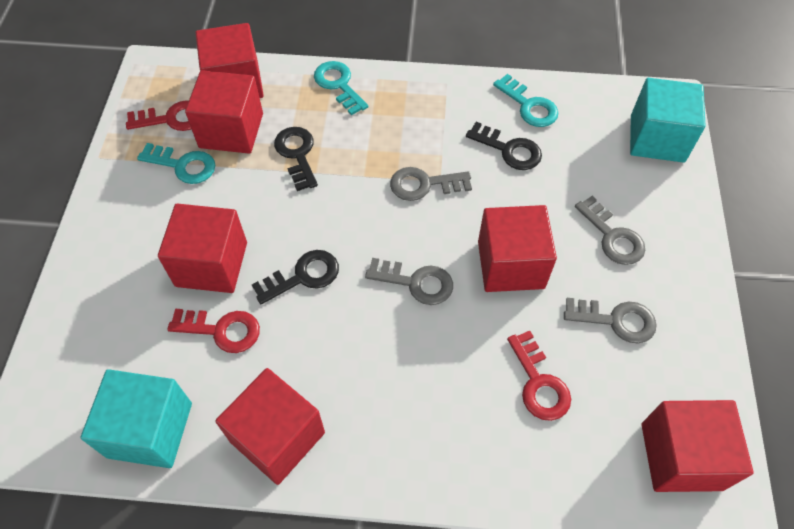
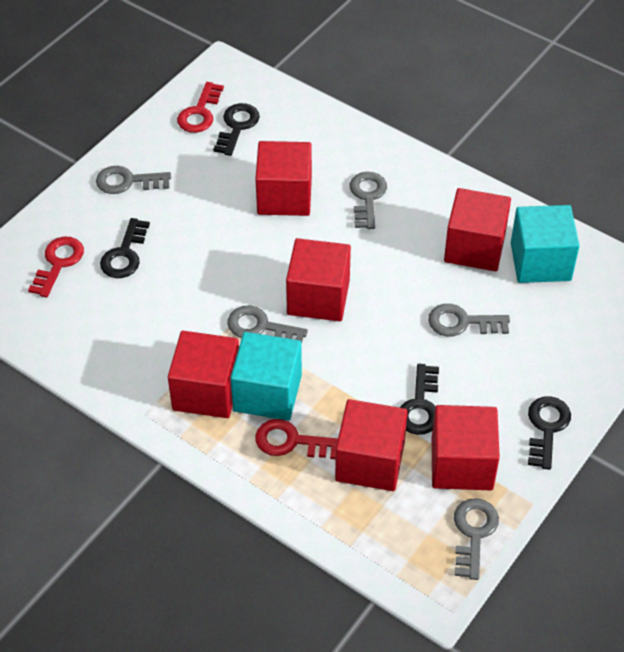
black key: [252,250,339,304] [274,127,318,191] [466,122,542,170] = 3 -> [100,218,150,278] [213,103,260,156] [400,364,439,435] [528,396,571,470] = 4
grey key: [365,258,453,305] [390,167,472,201] [564,298,657,343] [575,196,645,265] = 4 -> [96,166,171,194] [227,305,308,344] [350,172,387,229] [428,304,510,337] [454,498,499,580] = 5
turquoise key: [137,143,216,184] [314,61,369,115] [493,74,558,127] = 3 -> none = 0

